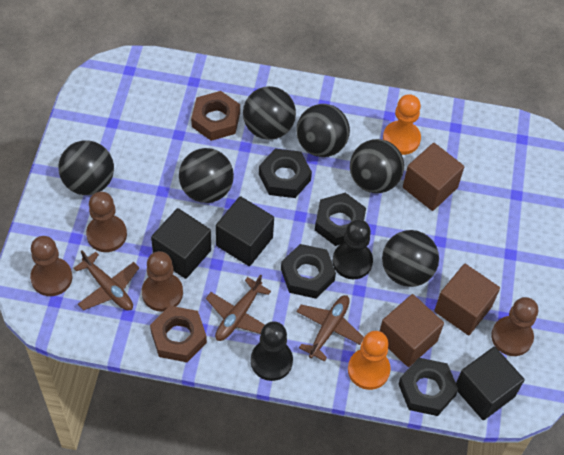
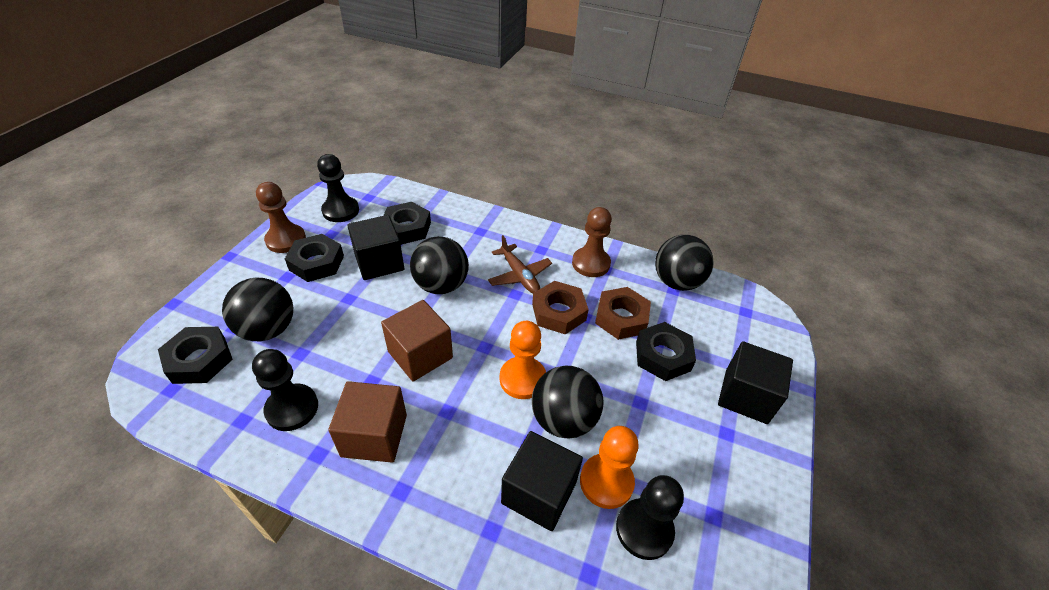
black ball: [58,141,114,195] [179,148,234,203] [243,86,296,140] [296,104,350,157] [350,139,404,193] [382,230,439,287] = 6 -> [222,278,293,341] [410,236,469,294] [532,366,603,438] [655,235,714,291] = 4
black pawn: [251,321,293,381] [332,219,373,279] = 2 -> [252,349,318,431] [317,154,359,222] [616,475,684,560] = 3
brown cube: [380,294,444,367] [403,143,464,211] [434,264,500,335] = 3 -> [328,381,407,462] [381,300,453,382] = 2
brown pawn: [30,236,72,296] [86,192,127,252] [142,251,183,312] [491,297,538,356] = 4 -> [256,182,306,253] [572,207,612,277] = 2
brown plane: [74,250,139,311] [206,274,271,341] [296,295,364,362] = 3 -> [488,235,552,294] = 1

